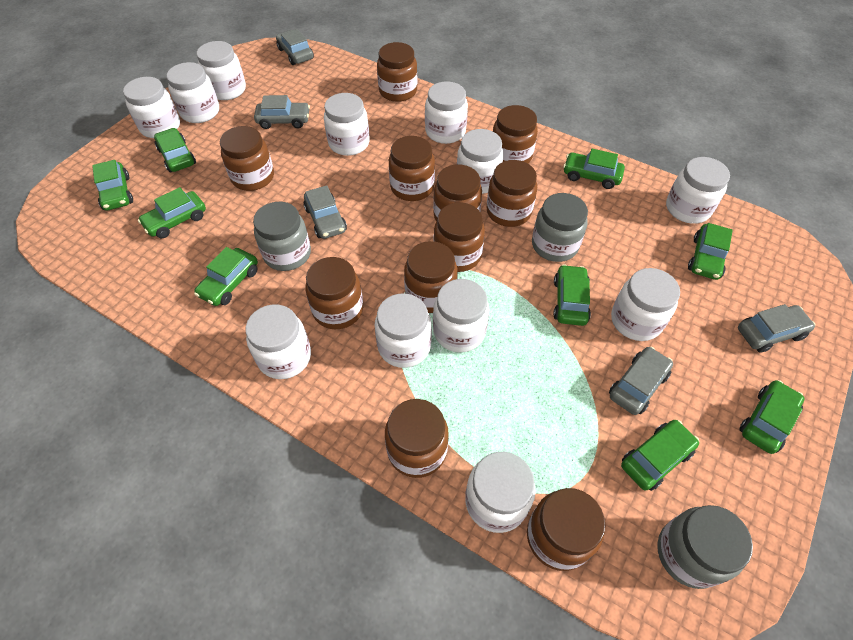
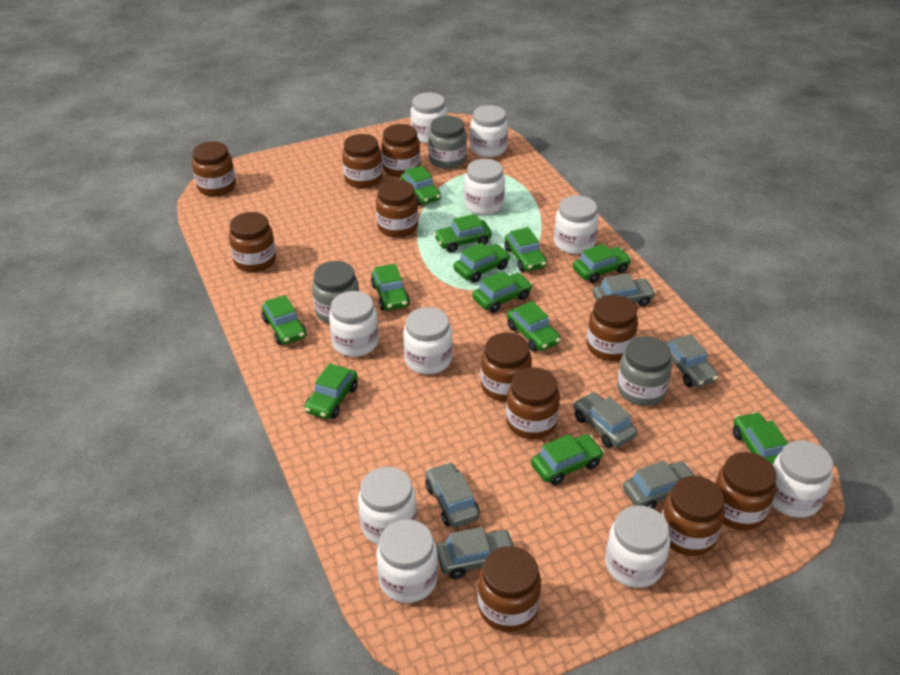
green car: [92,160,133,211] [138,187,206,238] [154,128,196,172] [194,247,258,306] [553,264,591,326] [563,149,625,189] [621,420,699,491] [688,223,733,280] [739,380,804,454] = 9 -> [262,295,307,345] [304,363,358,419] [371,264,410,310] [401,165,441,206] [434,214,492,252] [454,242,510,283] [472,271,532,313] [504,227,547,272] [507,301,561,352] [531,434,604,485] [573,244,632,283] [733,412,788,465] = 12
grey car: [254,95,310,129] [276,29,314,65] [303,185,347,239] [609,346,673,415] [738,304,815,353] = 5 -> [425,462,480,528] [437,527,514,579] [574,392,637,448] [593,273,656,306] [623,460,695,509] [665,334,718,387] = 6
white jar: [123,77,180,138] [167,62,219,123] [197,41,246,100] [246,304,311,379] [324,93,370,156] [375,293,432,368] [425,81,468,144] [433,279,489,353] [457,129,504,194] [465,452,536,533] [611,268,680,341] [666,157,730,224] = 12 -> [329,291,379,357] [358,467,417,545] [376,519,438,603] [403,307,453,374] [411,93,447,144] [464,159,505,215] [470,105,508,157] [554,195,599,254] [605,505,670,588] [772,440,833,518] = 10

